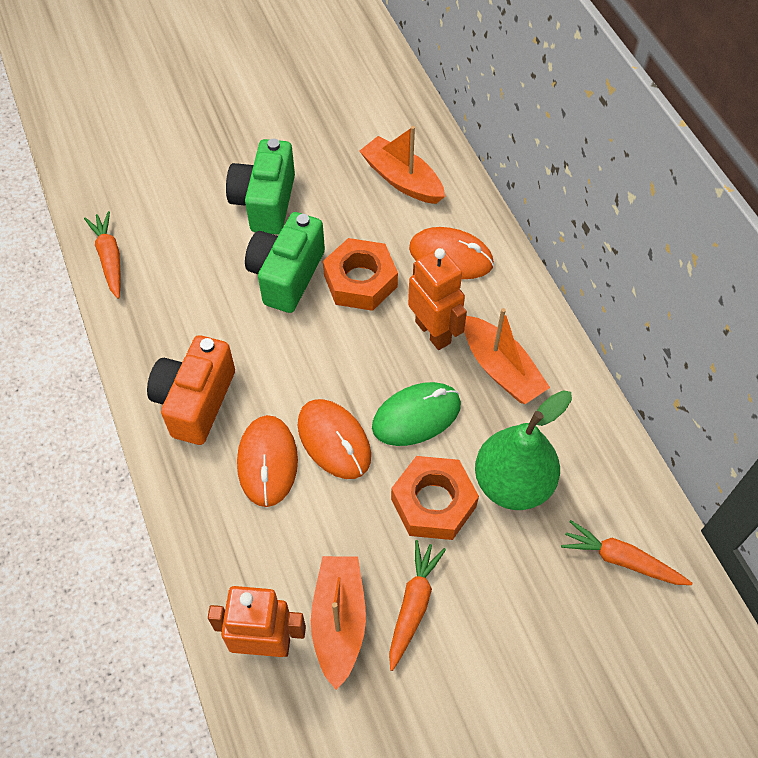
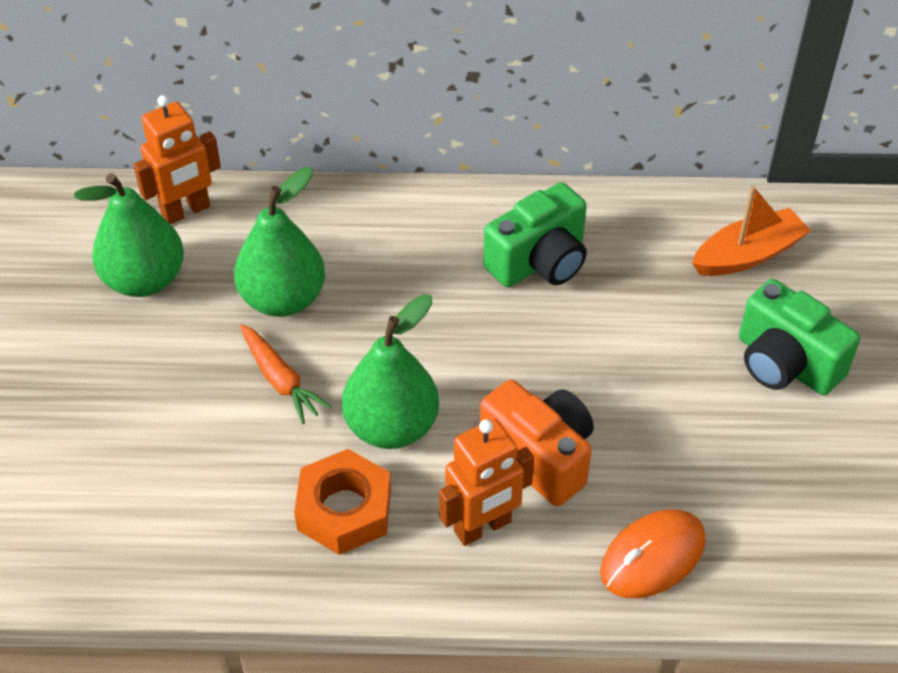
green mouse: [372,382,461,446] = 1 -> none = 0
green pear: [475,390,572,510] = 1 -> [74,173,184,297] [234,167,325,317] [342,294,439,449] = 3
orange boat: [311,556,366,690] [360,126,445,204] [464,308,550,404] = 3 -> [692,185,811,276] = 1
orange carrot: [84,211,120,299] [389,540,446,671] [561,520,692,585] = 3 -> [240,324,332,424] = 1
orange mouse: [237,415,298,507] [298,399,371,479] [409,227,494,279] = 3 -> [600,509,706,598] = 1
orange nut: [323,238,398,311] [391,456,479,540] = 2 -> [294,449,391,555] = 1

